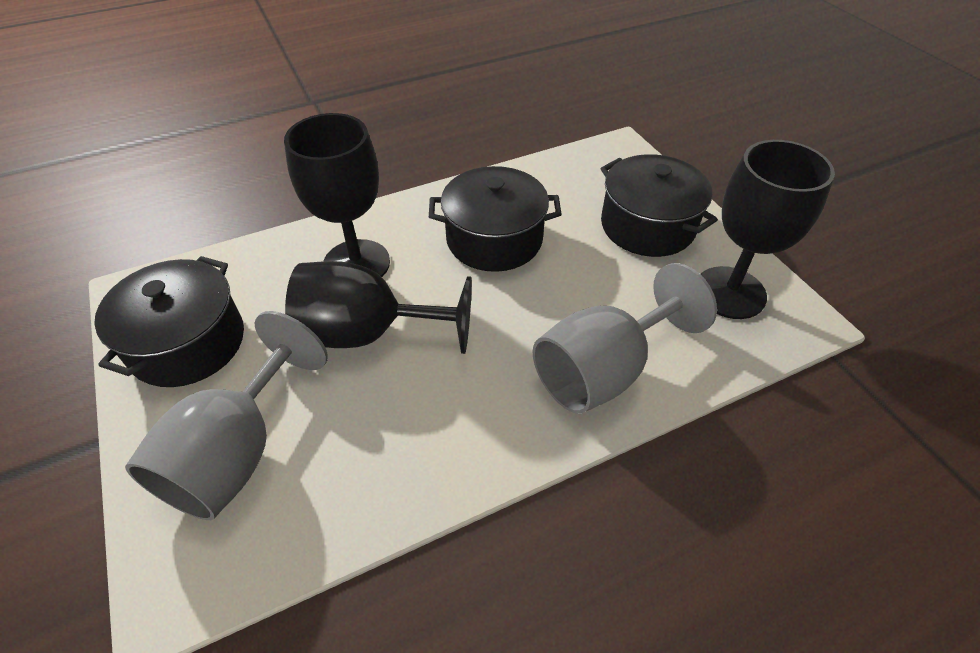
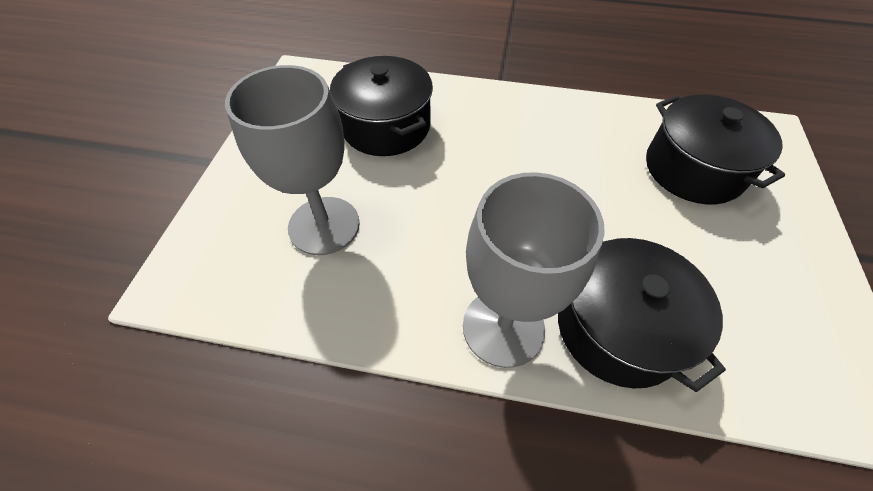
black goblet: [284,113,390,277] [285,261,472,354] [700,140,835,319] = 3 -> none = 0

